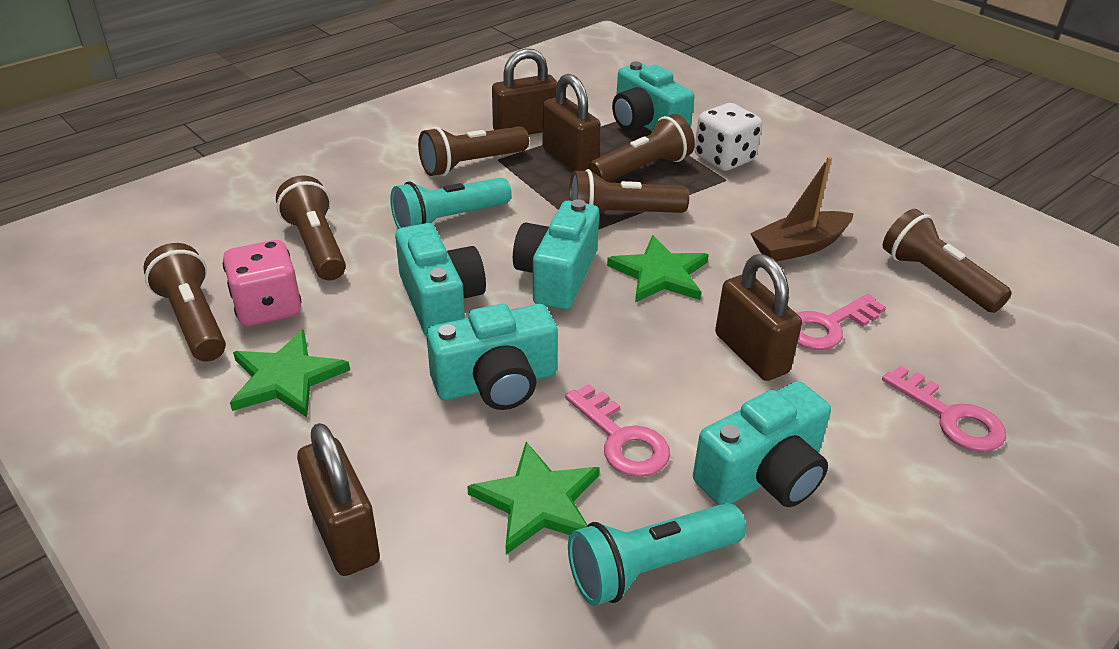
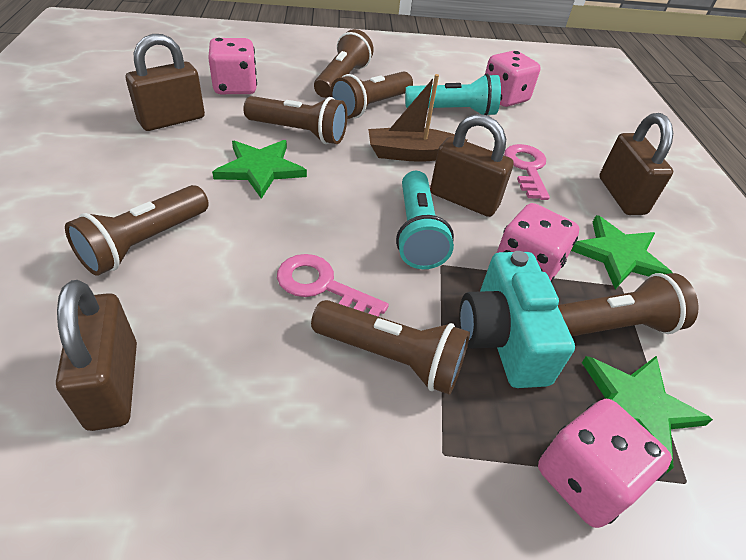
pink dice: [222,240,302,326] = 1 -> [208,38,257,94] [485,51,541,107] [497,203,580,283] [538,399,672,528] = 4
pink key: [565,384,670,477] [796,294,886,350] [882,366,1006,452] = 3 -> [277,254,389,317] [504,144,550,200] = 2
turquoise camera: [395,223,486,337] [427,304,558,410] [513,199,599,310] [612,61,694,131] [693,381,831,507] = 5 -> [459,251,575,388] = 1
white dice: [694,103,762,171] = 1 -> none = 0

